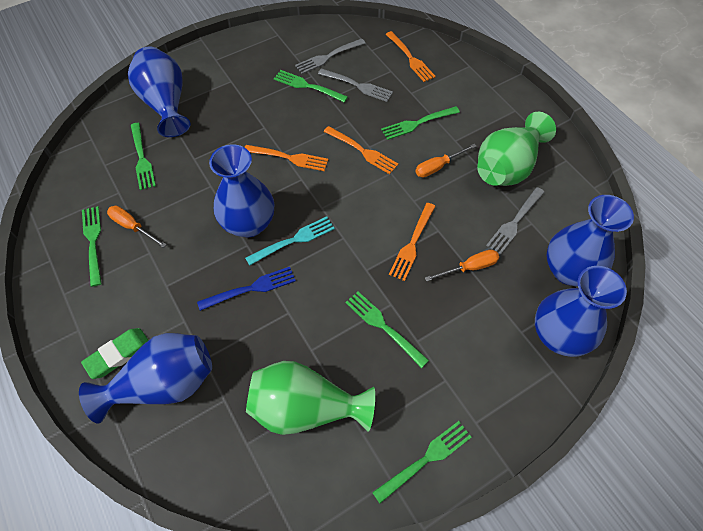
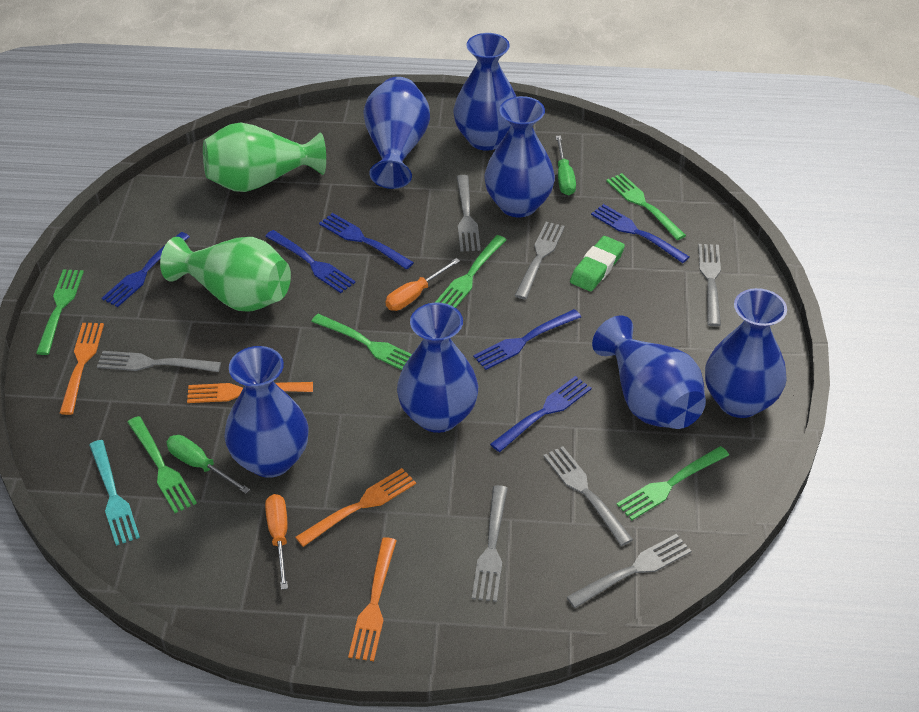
blue fork: [197,267,296,311] = 1 -> [102,232,190,307] [265,230,356,293] [319,213,414,270] [473,309,581,370] [490,376,592,452] [591,204,689,263] = 6
blue vase: [79,333,212,424] [128,46,191,137] [209,144,274,237] [535,266,627,357] [547,195,634,286] = 5 -> [224,346,309,478] [363,77,430,189] [397,303,478,433] [454,33,517,151] [485,96,555,217] [592,315,706,429] [705,288,787,418] = 7
green screwdriver: none = 0 -> [166,435,250,494] [556,136,576,195] = 2
grey fork: [295,39,366,74] [318,69,393,102] [486,187,545,255] = 3 -> [97,351,221,372] [457,175,481,252] [472,485,508,602] [515,222,565,299] [543,446,633,546] [567,534,691,608] [698,244,721,326] = 7
orange screwdriver: [107,206,167,248] [416,144,477,178] [425,250,499,281] = 3 -> [265,494,288,590] [386,258,460,311] = 2

